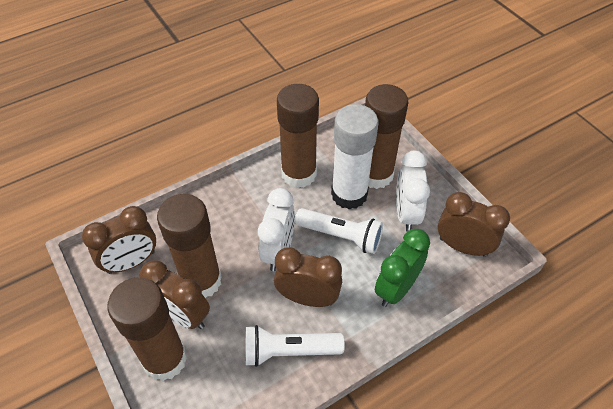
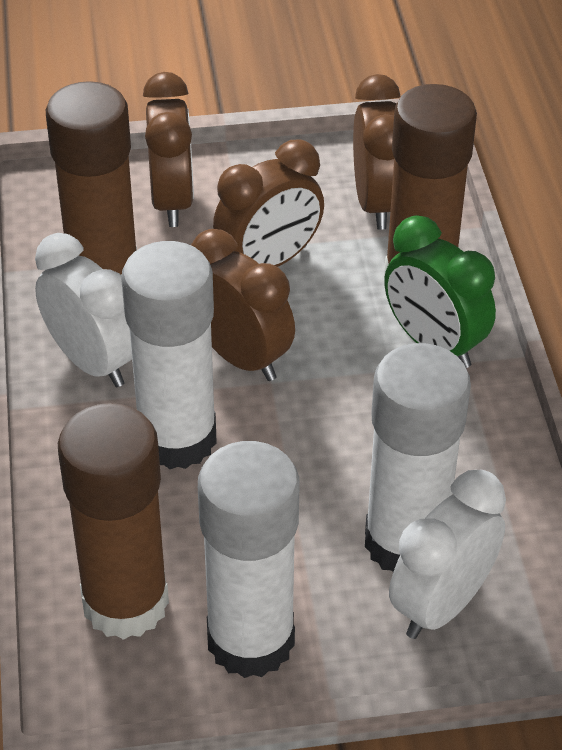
brown glue stick: [107,277,187,381] [157,194,222,298] [277,84,319,188] [365,84,408,189] = 4 -> [46,81,137,276] [58,403,169,640] [384,84,477,278] = 3
white flashlight: [246,325,345,367] [295,208,383,254] = 2 -> none = 0
white glue stick: [331,104,378,209] = 1 -> [121,241,217,469] [198,441,299,678] [365,343,471,572] = 3

